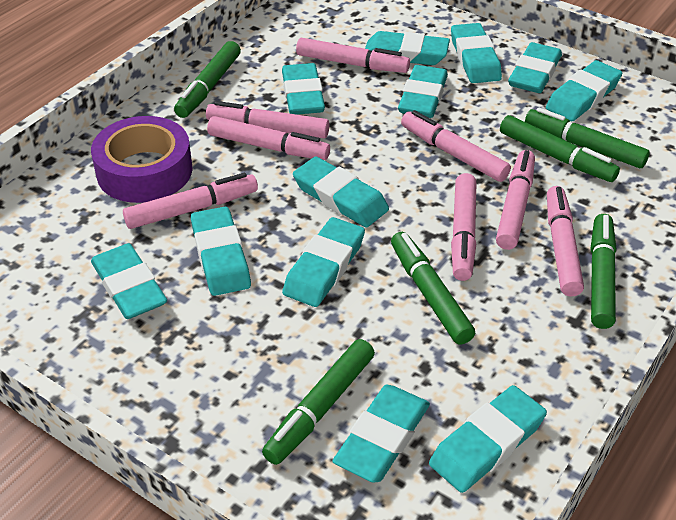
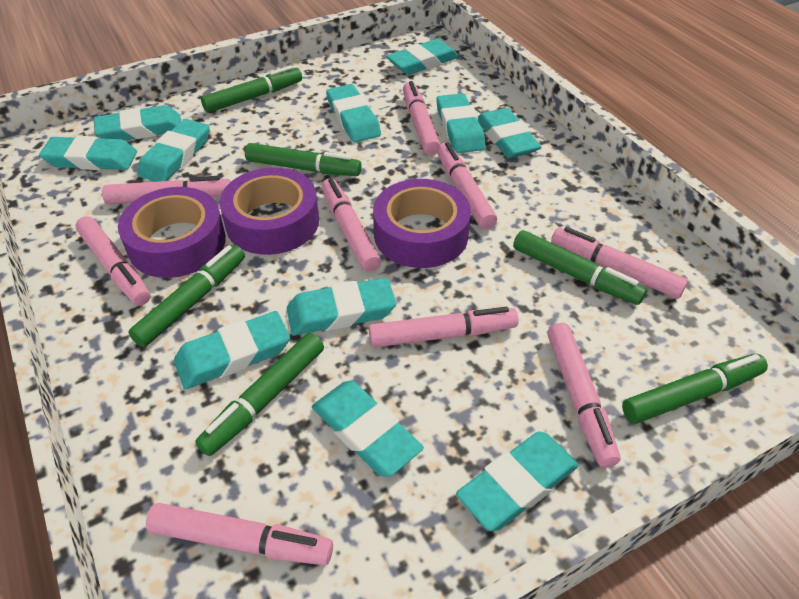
pink marker: [123,173,258,229] [206,101,329,138] [207,116,330,160] [296,38,410,73] [401,110,511,182] [451,173,477,281] [496,150,535,250] [547,186,584,297] = 8 -> [75,216,151,306] [102,176,231,204] [146,503,333,565] [321,178,381,272] [369,307,519,348] [403,81,440,156] [437,142,497,229] [547,323,620,468] [551,227,688,299] = 9
purple tape: [91,116,193,203] = 1 -> [118,187,226,278] [220,168,319,255] [373,179,471,268] = 3
turquoise eraser: [91,243,167,319] [191,207,251,296] [282,63,325,115] [282,217,365,307] [293,157,389,228] [332,385,430,483] [365,31,450,65] [398,65,448,118] [429,385,547,493] [451,23,502,83] [508,42,562,93] [546,60,622,121] = 12 -> [39,136,137,170] [94,105,181,140] [137,119,210,182] [174,311,290,389] [287,277,396,335] [312,381,424,477] [326,84,381,142] [386,39,459,75] [436,93,485,153] [456,431,579,531] [478,108,541,158] = 11

